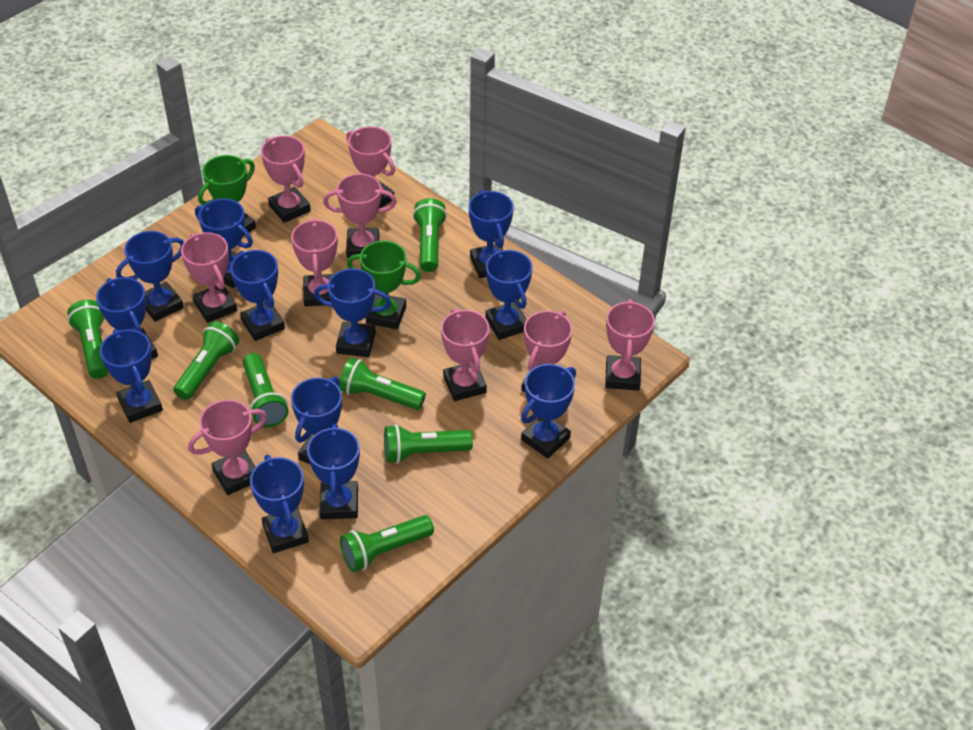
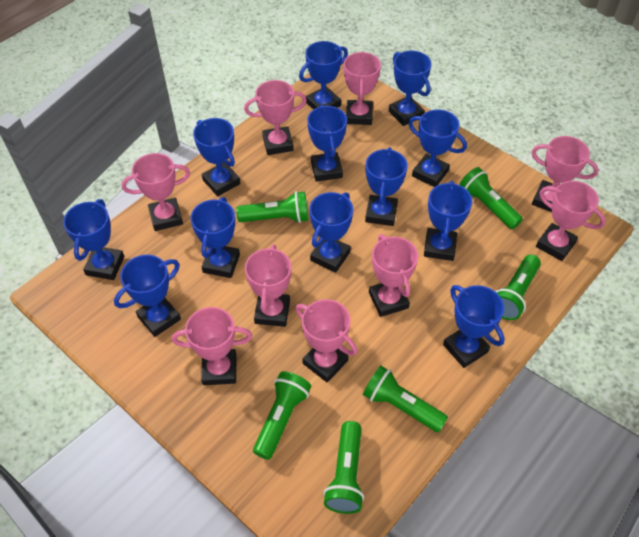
green flashlight: [67,300,108,379] [174,321,239,400] [243,353,288,427] [339,358,426,410] [340,515,434,572] [384,424,473,464] [413,198,447,272] = 7 -> [236,191,308,223] [253,371,311,460] [323,421,364,514] [363,365,448,432] [459,167,523,229] [495,254,541,320] = 6
green trophy: [198,155,256,236] [347,241,421,329] = 2 -> none = 0

